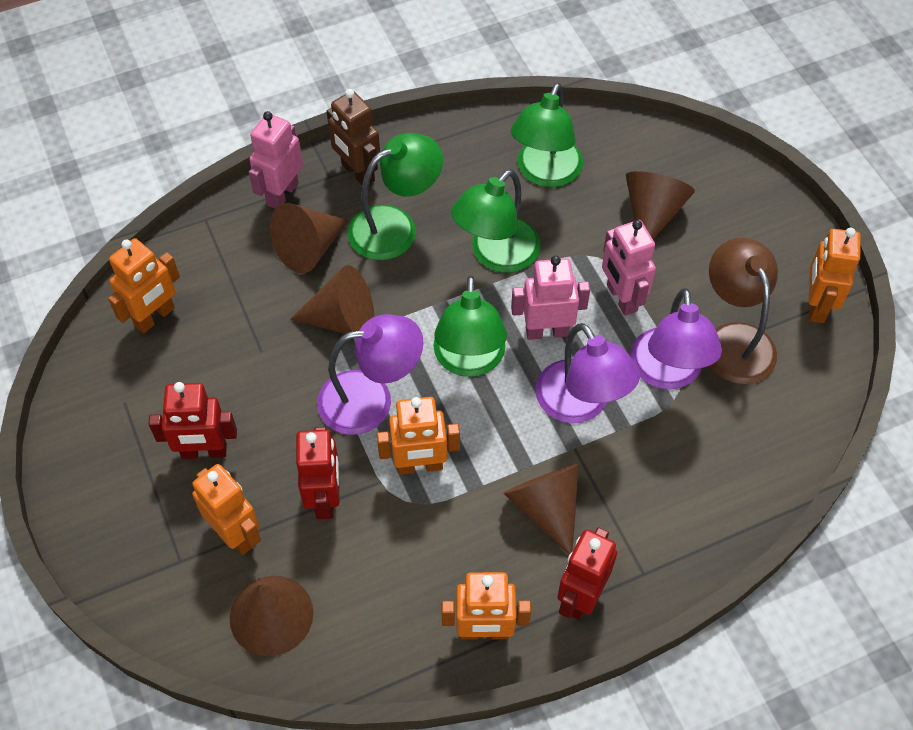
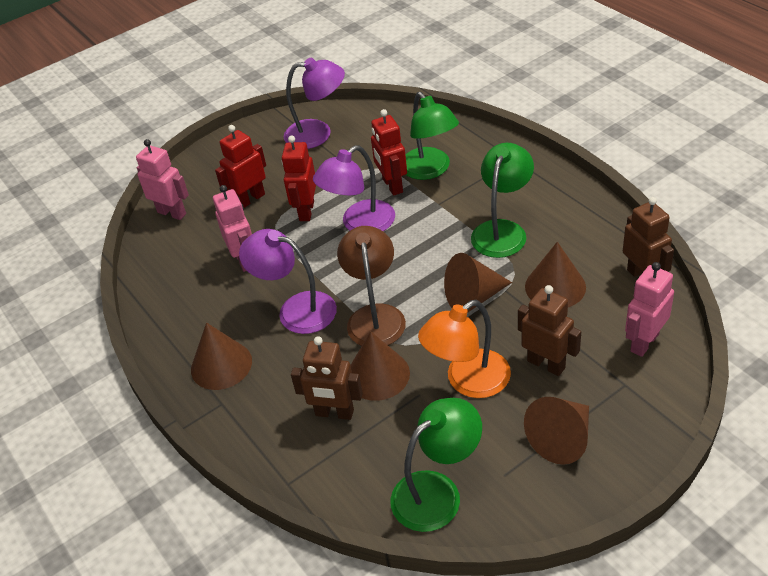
brown robot: [327,89,380,185] = 1 -> [291,336,363,420] [518,285,581,376] [623,197,674,277] = 3
green lamp: [348,133,443,260] [433,275,507,377] [451,169,540,273] [511,83,583,187] = 4 -> [390,398,482,532] [405,92,459,180] [471,143,534,258] = 3
orange lamp: none = 0 -> [418,300,511,398] = 1
orange robot: [108,238,180,333] [192,464,261,555] [377,397,460,475] [442,572,531,640] [809,228,861,323] = 5 -> none = 0

